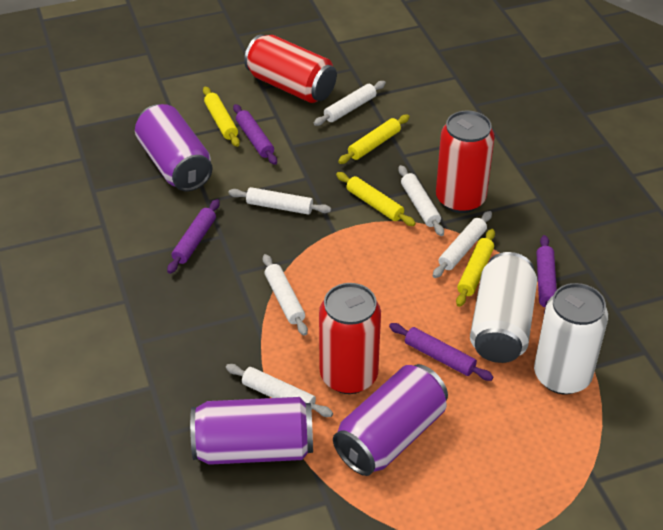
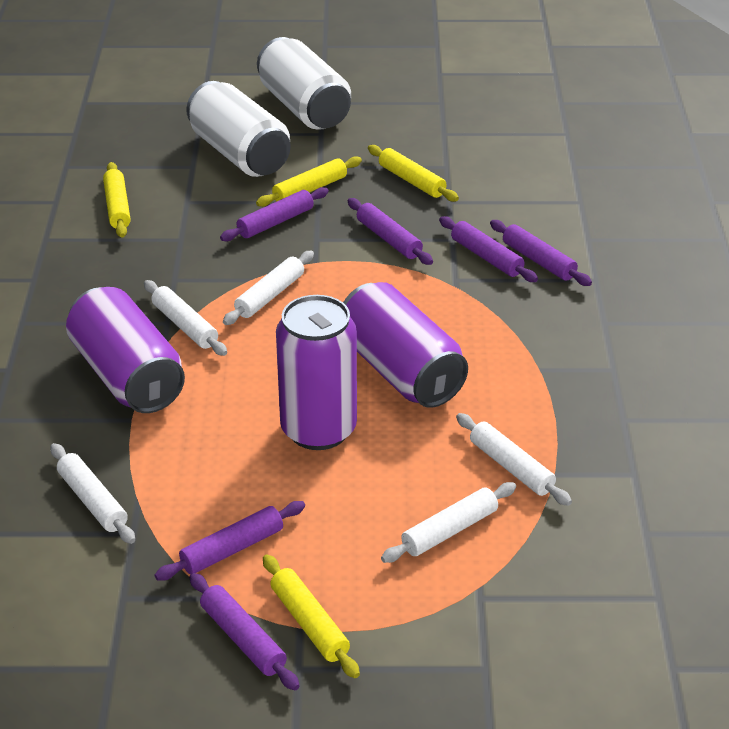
purple rolling pin: [167,199,220,274] [233,104,277,165] [389,323,493,381] [536,235,557,313] = 4 -> [155,501,305,581] [189,573,300,690] [220,187,329,241] [348,198,433,265] [439,216,538,282] [490,220,592,286] = 6
red can: [244,34,337,103] [319,283,381,394] [436,111,495,213] = 3 -> none = 0
white rolling pin: [226,364,333,417] [229,187,331,215] [263,254,308,336] [314,81,386,126] [398,165,444,236] [433,211,492,278] = 6 -> [50,443,135,544] [144,280,227,356] [223,251,314,325] [381,482,516,563] [456,413,572,506] = 5

